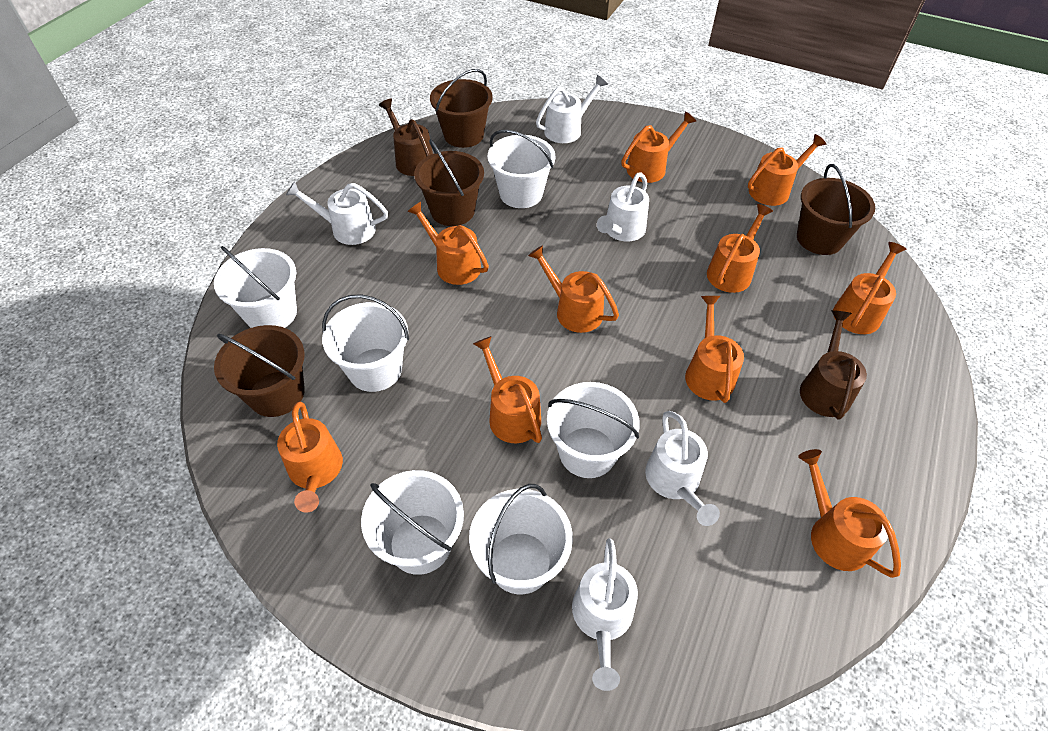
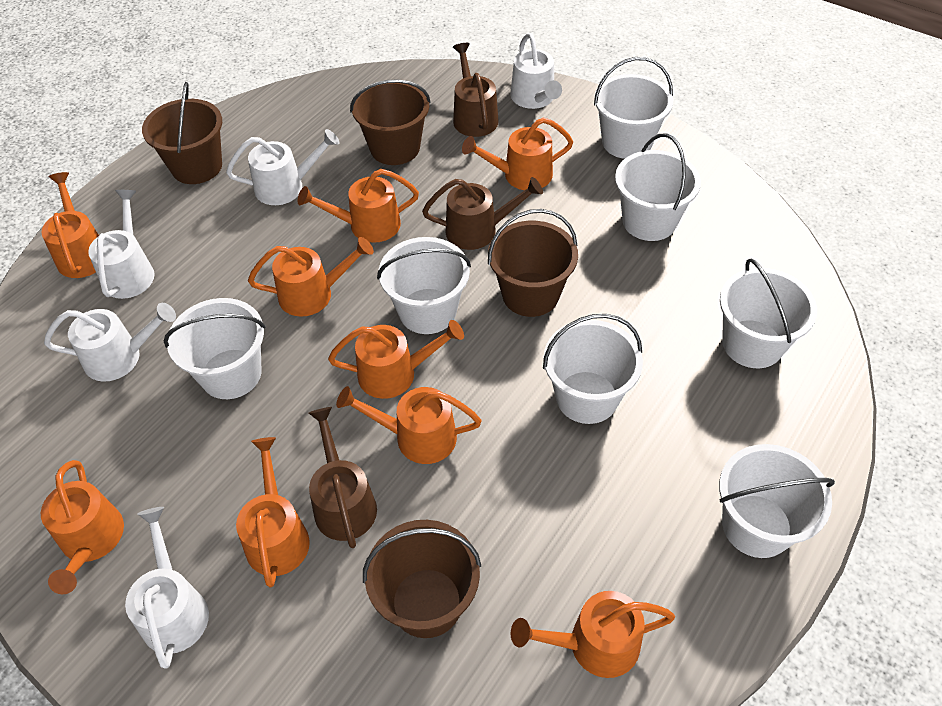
brown watering can: [379,99,433,176] [800,310,867,420] = 2 -> [309,407,377,548] [422,177,543,250] [453,43,499,137] = 3
orange watering can: [277,401,343,513] [407,202,489,285] [473,336,542,443] [528,245,619,333] [621,111,696,183] [685,296,744,403] [707,204,773,293] [748,134,826,206] [798,449,901,578] [833,242,906,334] = 10 -> [41,172,99,278] [41,460,124,594] [236,437,310,587] [248,237,374,317] [297,169,419,243] [328,320,464,399] [336,386,481,464] [462,118,573,190] [511,591,675,678] = 9
white bucket: [214,246,297,328] [322,294,409,392] [361,470,464,575] [469,484,573,594] [488,130,555,208] [547,382,640,478] = 6 -> [164,298,266,399] [377,237,471,334] [543,314,643,424] [594,57,673,159] [615,134,701,241] [719,444,835,558] [720,258,817,368] = 7

